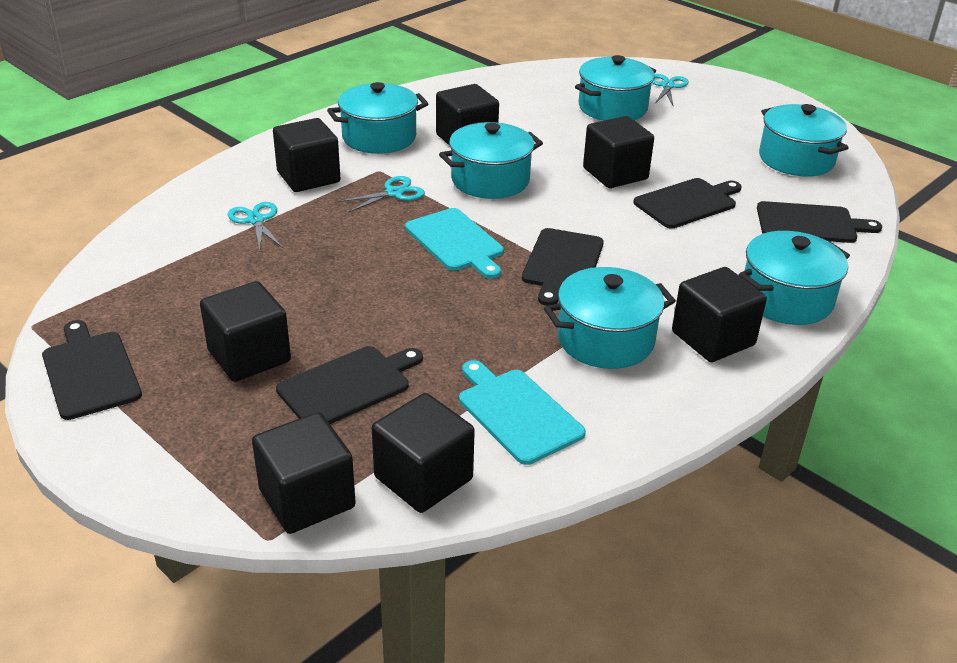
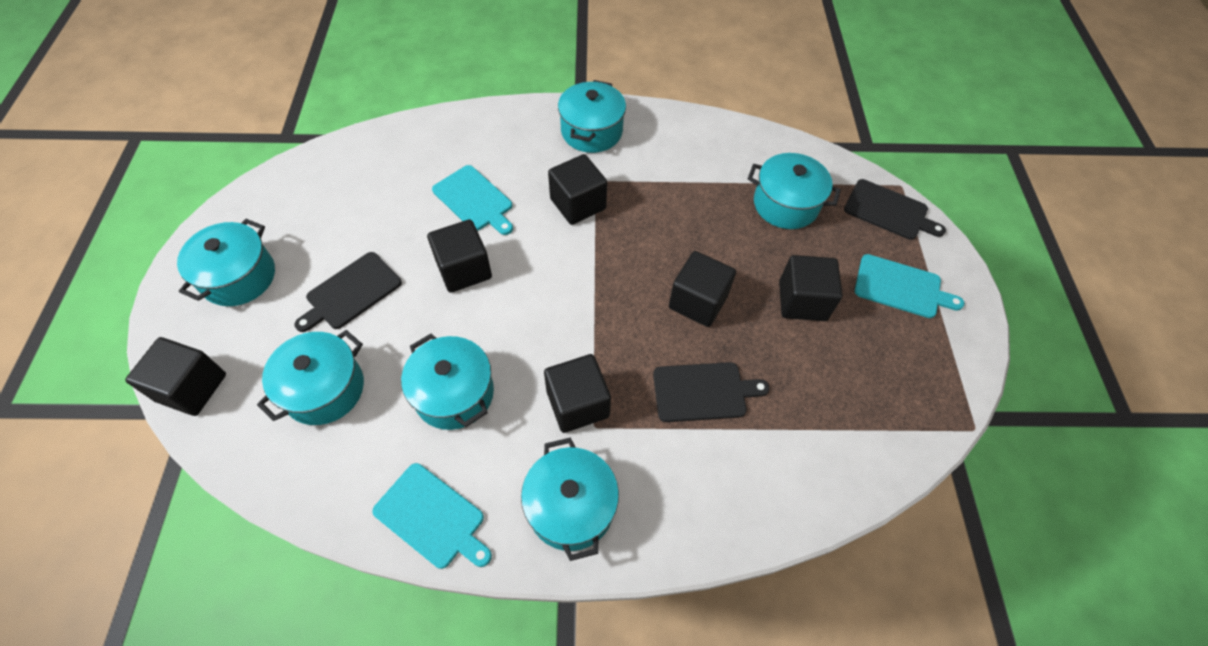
black cube: [200,281,291,382] [252,412,356,534] [273,118,341,192] [372,393,475,513] [436,84,499,145] [583,116,654,188] [672,267,767,362] = 7 -> [125,337,226,416] [427,219,492,293] [544,354,611,433] [548,154,607,225] [669,251,736,327] [779,255,842,321] = 6
black cutting board: [42,320,142,420] [276,346,423,424] [522,228,604,306] [633,178,742,229] [757,201,882,243] = 5 -> [294,252,402,332] [653,362,769,422] [844,179,946,240] = 3
turquoise cutting board: [405,208,504,279] [459,360,586,465] = 2 -> [372,463,492,569] [432,165,513,235] [855,254,964,318] = 3
turquoise scissors: [228,202,283,250] [338,176,425,213] [652,74,689,107] = 3 -> none = 0

